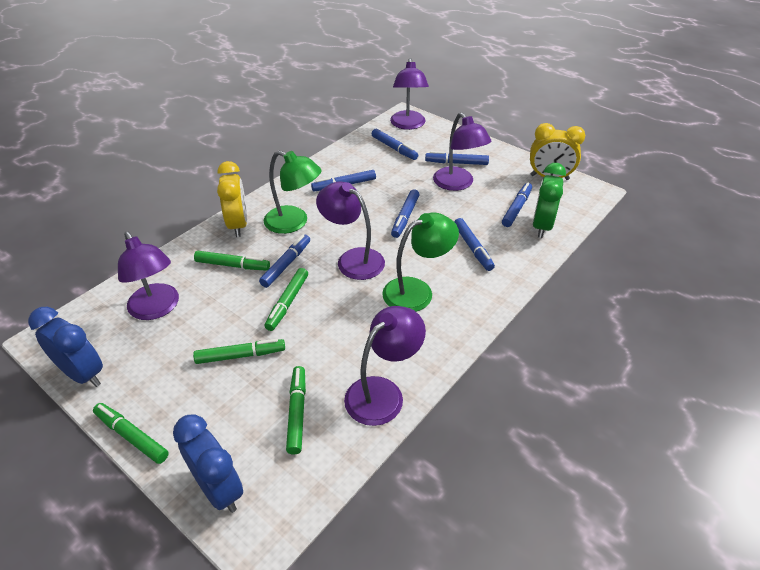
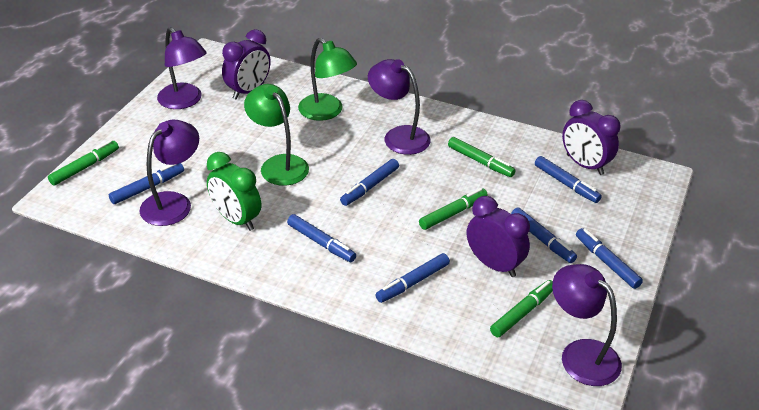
blue clock: [28,307,103,387] [173,414,243,513] = 2 -> none = 0
green marker: [93,403,169,464] [193,339,285,364] [194,251,270,271] [264,268,308,331] [286,366,306,455] = 5 -> [48,140,119,186] [419,188,488,230] [448,137,516,177] [490,280,553,337] = 4
purple clock: none = 0 -> [222,29,271,100] [467,196,530,277] [562,100,621,175] = 3
purple lamp: [118,232,179,320] [316,182,385,280] [344,306,426,426] [390,58,429,130] [433,113,492,191] = 5 -> [139,120,199,226] [157,27,207,109] [368,59,431,155] [552,264,622,386] = 4
yellow clock: [217,161,247,237] [530,123,585,180] = 2 -> none = 0

